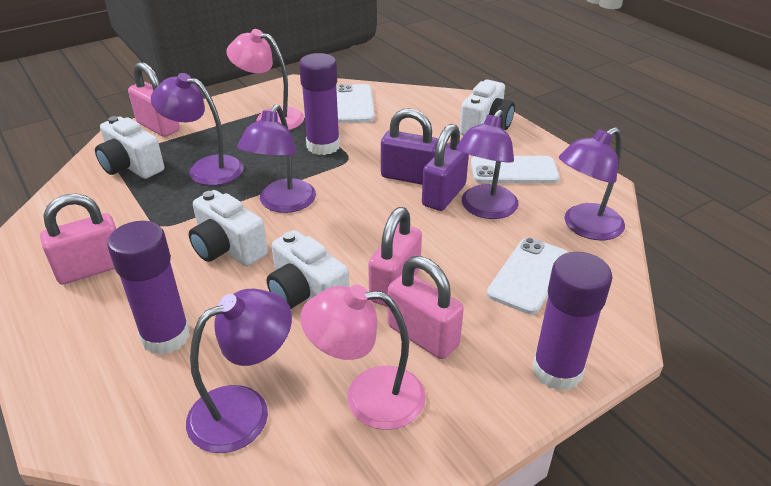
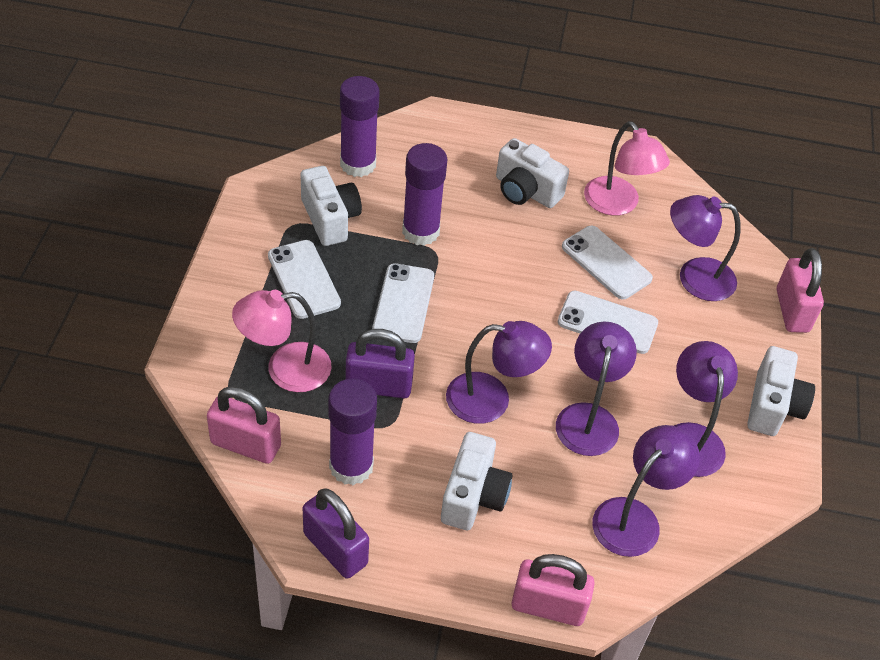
pink padlock: [40,194,116,285] [128,62,180,137] [368,207,422,307] [388,256,464,359] = 4 -> [207,387,281,464] [512,554,595,626] [777,248,824,333] = 3
white phone: [336,84,375,123] [471,156,560,183] [487,237,569,314] = 3 -> [268,240,341,319] [372,263,434,343] [558,291,658,354] [562,226,653,299] = 4

